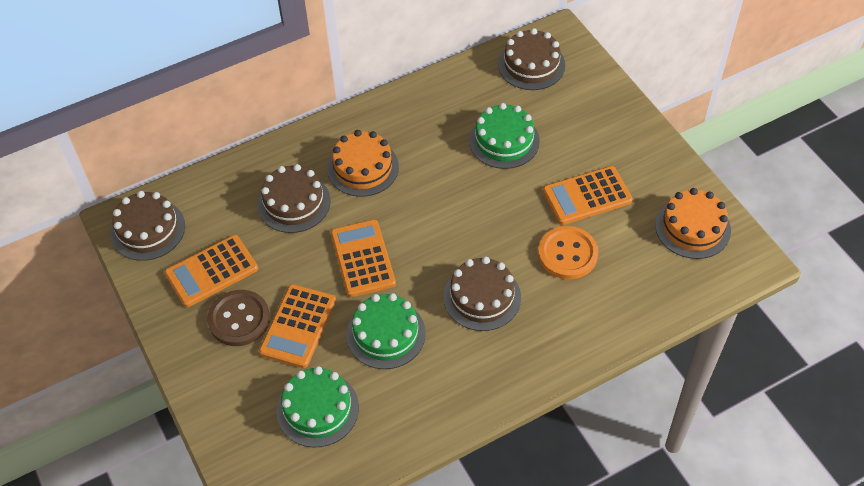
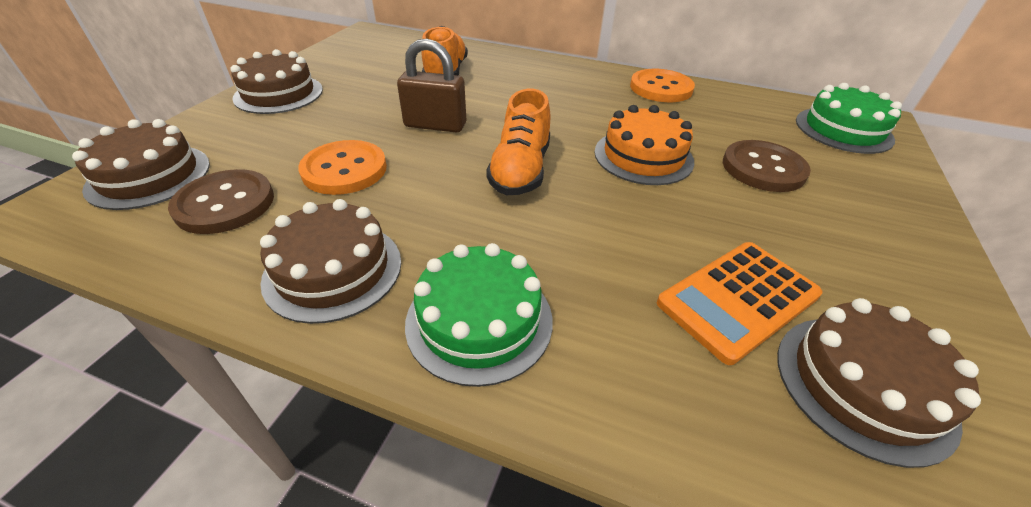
brown button: [207,290,270,346] = 1 -> [168,169,274,234] [723,140,811,192] = 2
brown padlock: none = 0 -> [397,39,466,133] = 1
green cake: [277,366,359,448] [347,293,426,369] [469,103,540,169] = 3 -> [405,243,553,387] [796,83,902,154] = 2
orange button: [538,226,598,279] = 1 -> [298,140,387,195] [630,69,695,102] = 2
orange cake: [327,130,399,197] [655,188,731,259] = 2 -> [594,105,694,185] = 1
orange calculator: [165,235,258,307] [259,284,336,368] [331,219,396,297] [543,166,633,225] = 4 -> [657,242,823,365] = 1
orange shoe: none = 0 -> [421,26,468,76] [486,89,551,195] = 2

